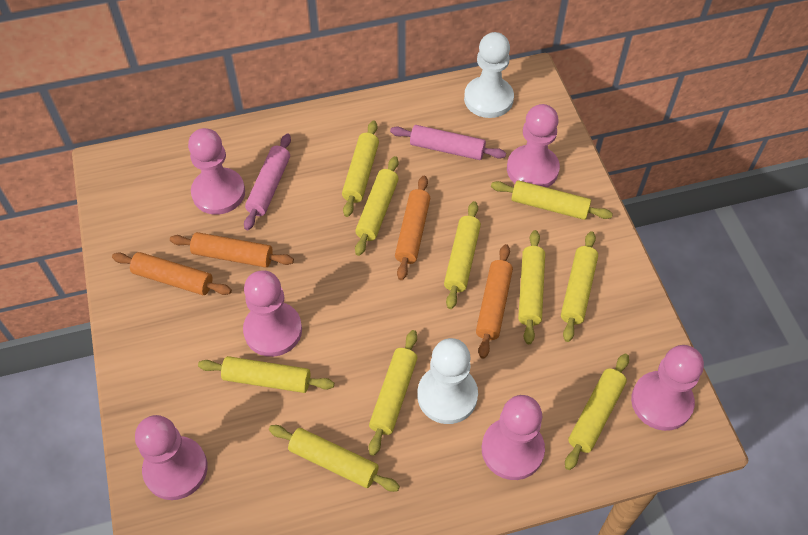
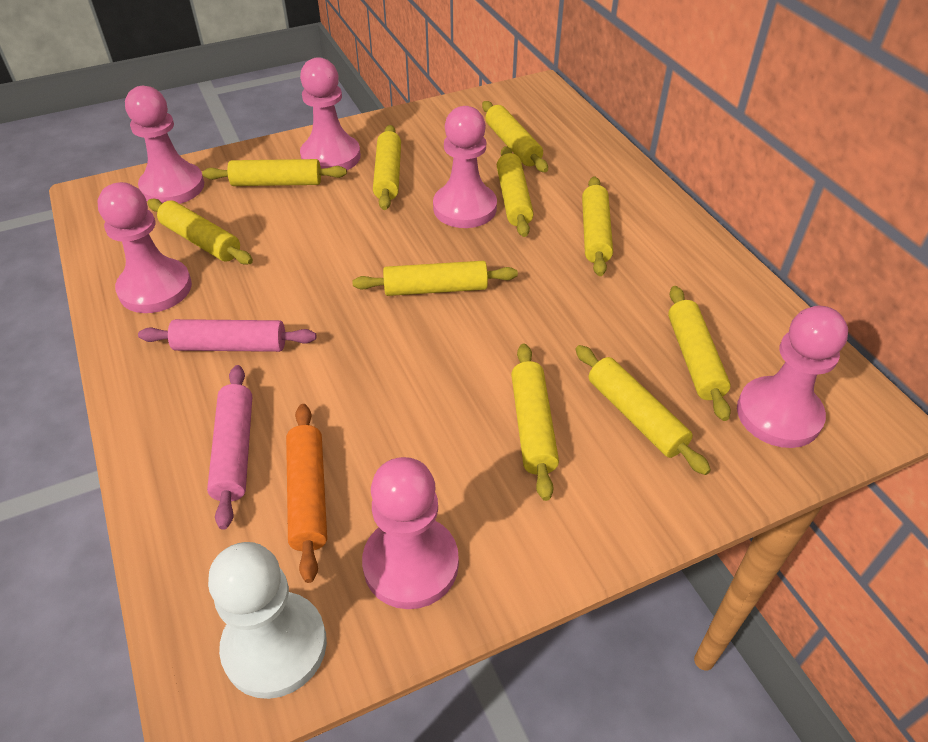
orange rolling pin: [112,252,232,295] [170,232,294,268] [395,176,430,280] [476,244,513,359] = 4 -> [286,404,327,583] = 1
white pawn: [417,338,478,424] [464,32,514,118] = 2 -> [208,542,327,699] = 1

